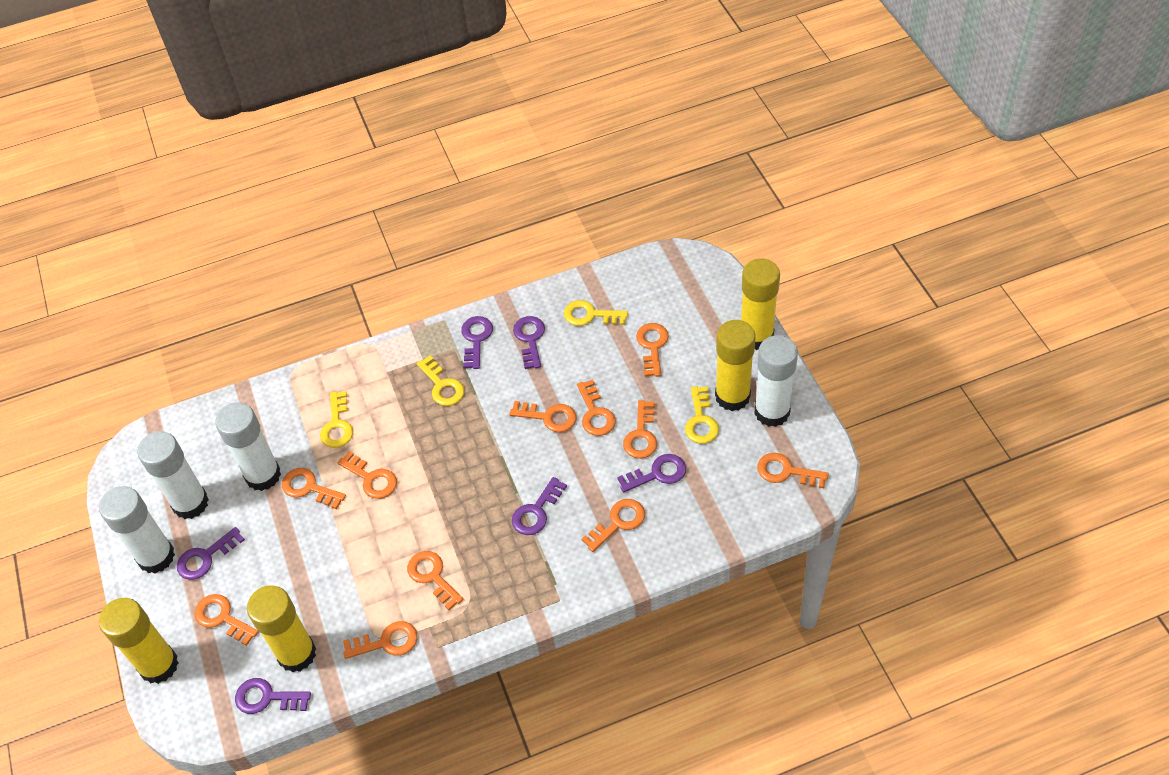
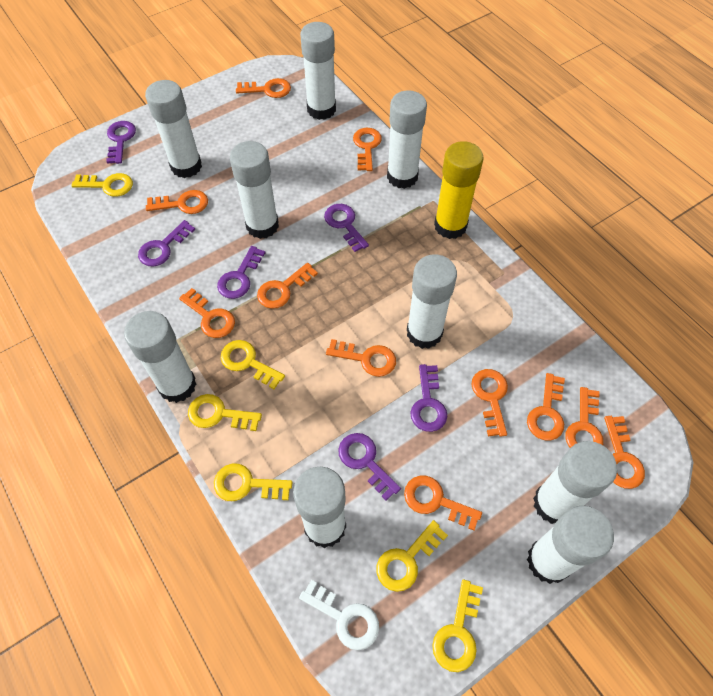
white glue stick: [99,486,175,573] [137,431,209,519] [215,402,281,491] [754,335,798,427] = 4 -> [124,311,197,403] [145,80,202,178] [230,141,279,239] [293,467,346,548] [300,22,336,120] [387,90,427,189] [407,254,457,349] [527,506,614,584] [533,441,617,524] = 9
white key: none = 0 -> [299,580,379,650] = 1
yellow glue stick: [99,598,179,684] [247,585,316,673] [715,320,756,411] [741,258,780,350] = 4 -> [434,141,484,239] = 1
yellow key: [320,391,353,448] [417,355,464,406] [564,300,628,326] [685,386,719,444] = 4 -> [71,173,133,197] [188,394,262,431] [214,463,292,501] [221,340,285,389] [376,520,448,592] [432,580,483,672] = 6

